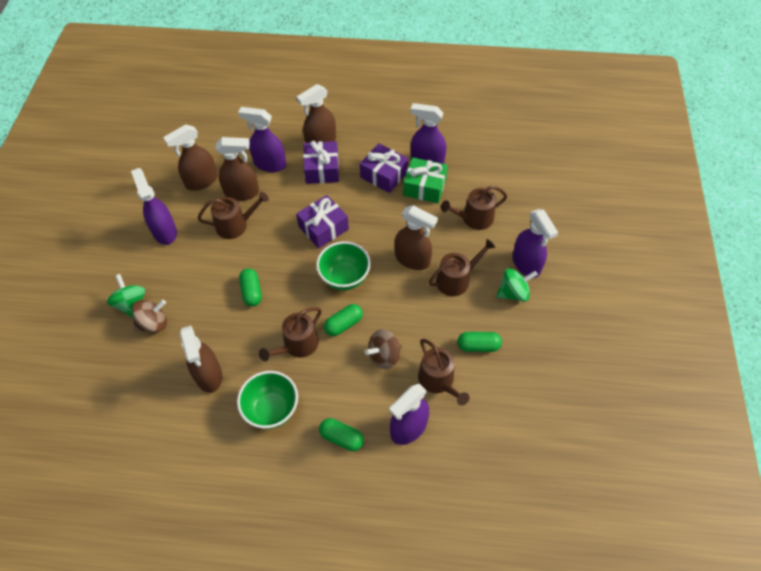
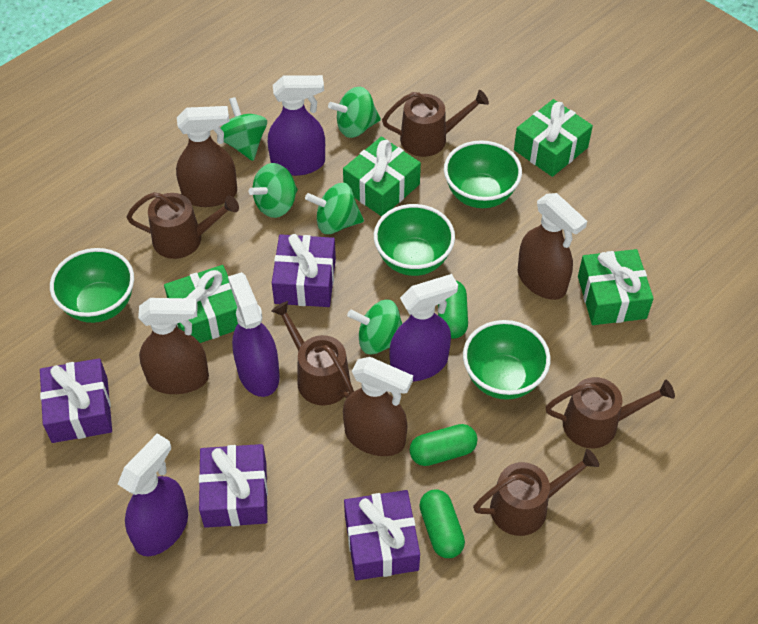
brown spinning top: [132,300,167,332] [365,329,402,369] = 2 -> none = 0
brown spray bottle: [163,124,218,191] [180,326,222,393] [216,137,259,201] [297,84,336,143] [395,205,438,270] = 5 -> [138,298,209,394] [176,106,237,207] [343,357,413,456] [518,193,587,300] = 4
green bowl: [237,371,298,429] [316,241,371,290] = 2 -> [50,248,134,323] [374,204,455,276] [444,140,522,208] [463,320,550,400] = 4
green capsule: [239,268,262,307] [319,418,364,451] [324,304,363,336] [457,332,502,352] = 4 -> [409,424,477,466] [419,489,465,558] [438,281,468,339] = 3
green gift: [403,157,448,203] = 1 -> [164,265,238,343] [343,137,421,217] [514,99,593,177] [578,249,654,325] = 4
green spinning top: [107,274,145,318] [496,268,538,302] = 2 -> [221,97,267,161] [249,163,298,218] [305,183,364,234] [328,87,381,138] [347,300,402,354] = 5
purple gift: [296,195,349,248] [303,141,339,184] [360,143,408,193] = 3 -> [40,358,112,443] [199,444,268,528] [272,234,336,307] [344,490,420,581] = 4
purple spray bottle: [131,168,177,245] [238,107,286,172] [389,384,429,445] [410,103,446,164] [512,209,558,278] = 5 -> [118,433,188,556] [228,272,280,397] [268,75,325,176] [390,274,458,382] = 4

